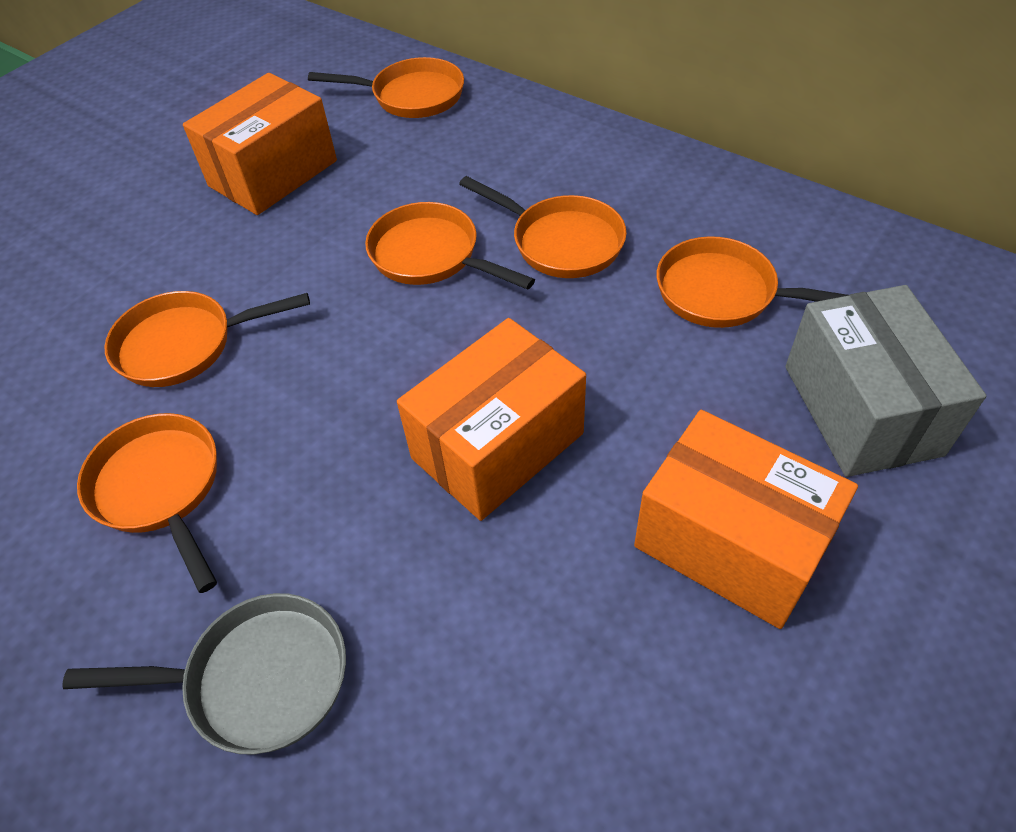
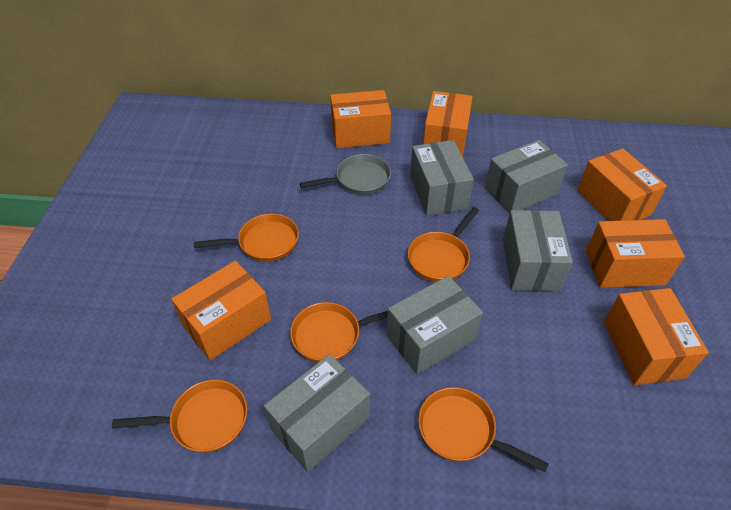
grey box: [785,285,986,477] = 1 -> [264,354,370,472] [387,276,483,374] [410,140,474,216] [485,140,568,213] [503,210,573,291] = 5
orange box: [183,73,337,215] [397,318,586,521] [634,410,858,629] = 3 -> [171,261,271,360] [330,90,391,148] [423,91,472,157] [577,149,667,221] [586,219,685,288] [604,288,709,385] = 6
orange pan: [77,413,217,593] [104,291,310,387] [308,57,464,118] [365,202,535,290] [459,176,627,278] [657,236,848,328] = 6 -> [112,380,247,453] [194,214,299,262] [290,302,388,362] [408,207,479,282] [418,387,549,473] = 5

